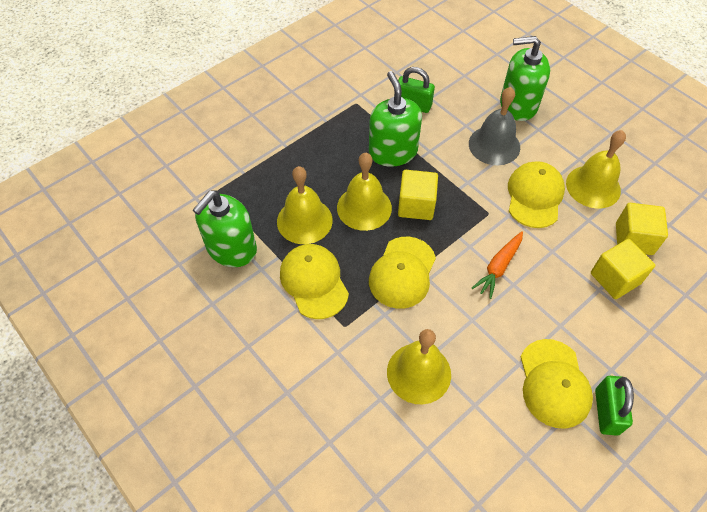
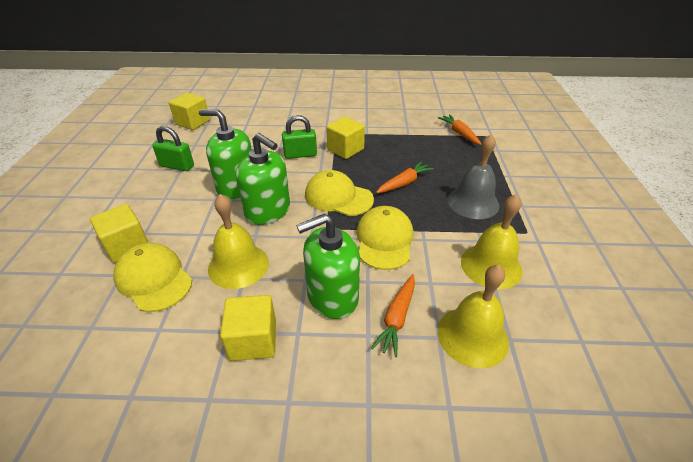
orange carrot: [472,231,523,299] = 1 -> [371,274,415,357] [376,161,434,193] [438,114,481,145] = 3
yellow bell: [277,166,333,244] [337,153,392,231] [387,329,451,404] [566,130,626,208] = 4 -> [208,194,269,289] [437,265,509,369] [461,194,523,289] = 3
yellow cap: [280,244,349,319] [369,237,436,309] [508,161,565,228] [521,339,593,429] = 4 -> [113,243,192,312] [305,170,374,216] [356,206,414,270] = 3
yellow cube: [398,170,438,220] [591,239,655,299] [616,203,668,255] = 3 -> [90,204,149,263] [169,93,210,130] [220,295,276,361] [326,117,365,159] = 4

